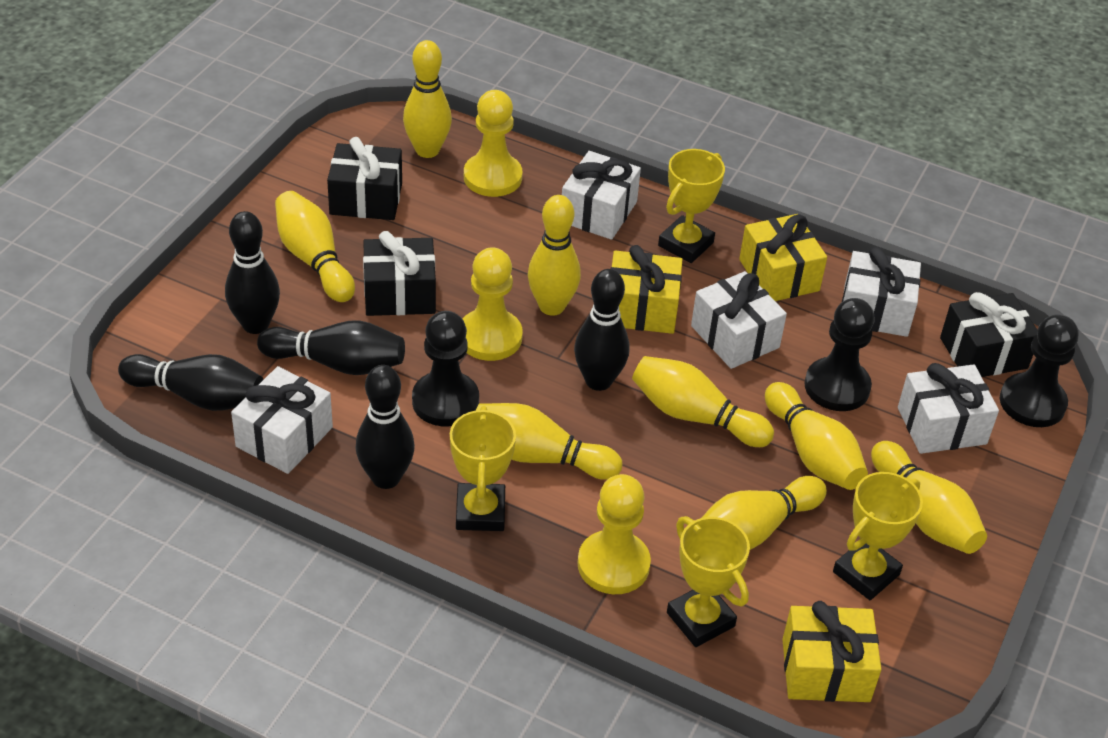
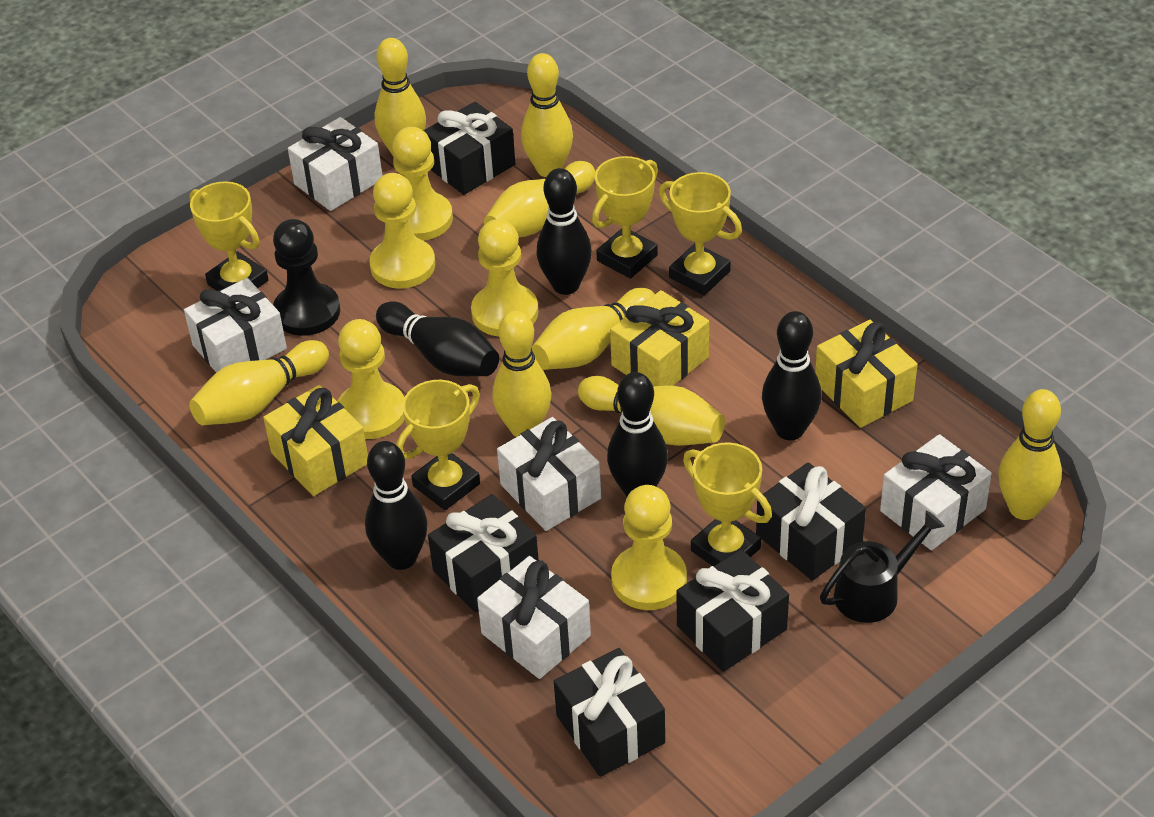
black gift: [327,137,402,220] [363,231,436,316] [940,292,1038,377] = 3 -> [423,102,515,195] [428,494,539,613] [554,648,665,777] [677,549,789,672] [756,462,866,581] = 5
black pawn: [412,311,479,426] [804,298,875,411] [1000,314,1079,427] = 3 -> [273,219,340,336] = 1
black watering can: none = 0 -> [820,510,945,623] = 1
yellow pawn: [462,248,523,361] [464,90,523,197] [577,474,651,594] = 3 -> [337,319,405,439] [370,173,435,289] [392,127,453,241] [471,219,538,337] [611,485,687,610] = 5
yellow trophy: [450,406,516,531] [658,149,725,263] [667,516,750,647] [833,472,923,600] = 4 -> [190,181,269,291] [396,380,480,510] [592,156,658,279] [659,172,742,295] [683,442,772,566] = 5

